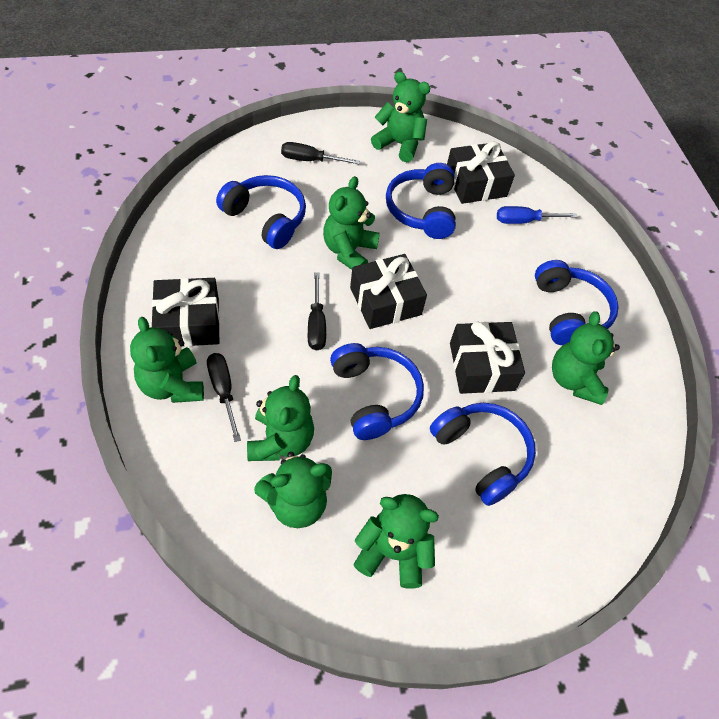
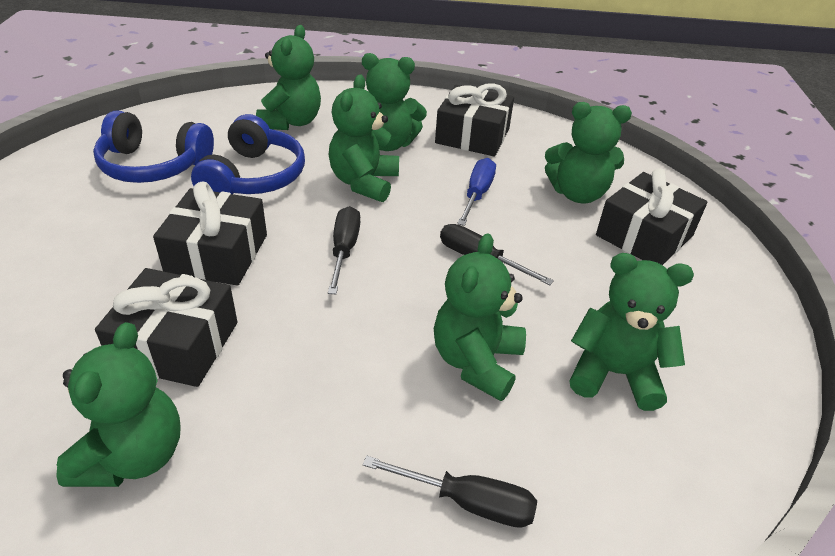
blue headphones: [216,175,306,249] [330,343,424,440] [386,163,456,239] [430,403,536,506] [535,260,619,345] = 5 -> [93,110,214,183] [191,114,305,194] = 2

